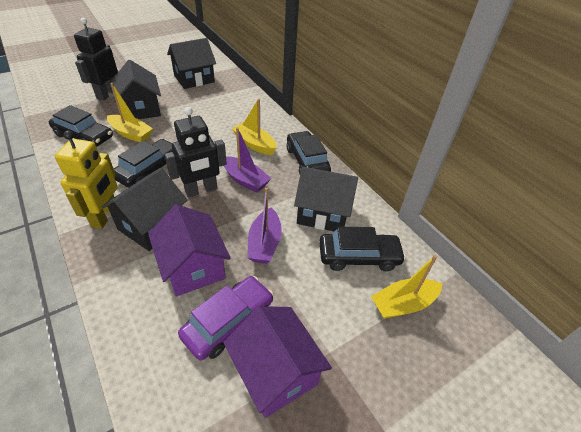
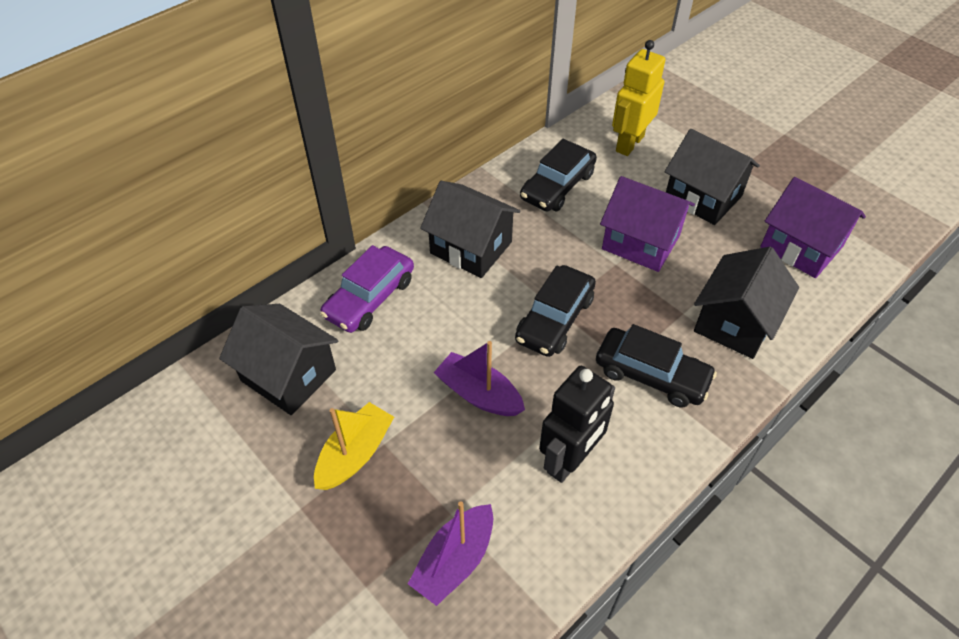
black car: [49,105,113,147] [114,139,173,188] [286,131,331,174] [319,227,406,271] = 4 -> [515,265,596,357] [520,139,597,212] [596,324,717,408] = 3
black robot: [74,18,118,101] [164,107,227,198] = 2 -> [539,366,615,483] = 1
yellow boat: [107,83,153,142] [232,99,276,155] [371,255,442,319] = 3 -> [314,402,394,490] = 1

